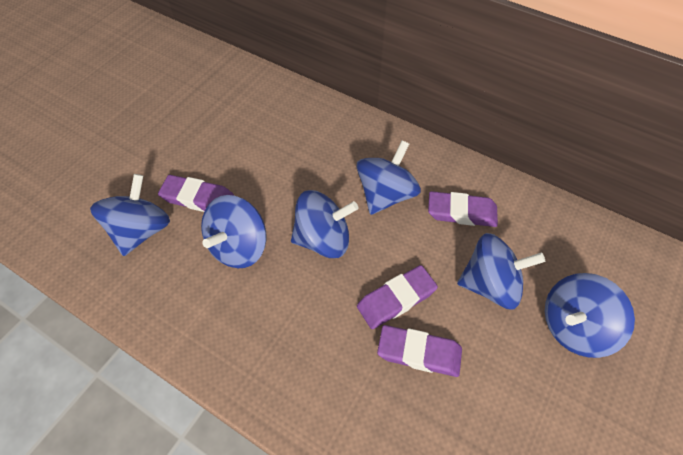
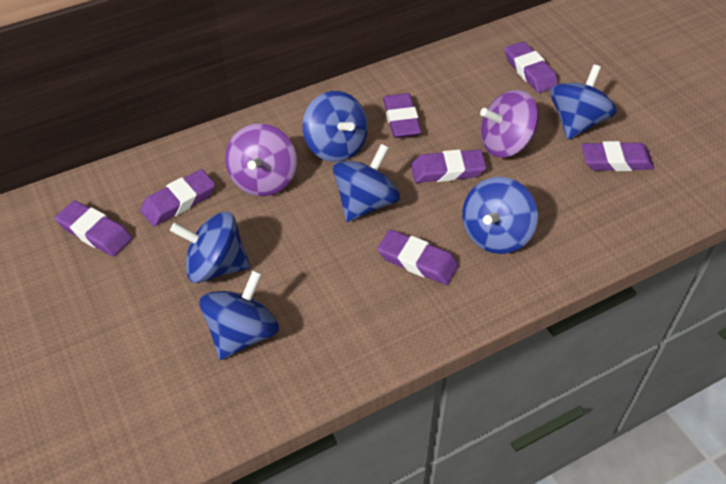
purple eraser: [158,175,234,212] [357,265,438,329] [377,325,462,377] [428,191,498,227] = 4 -> [55,200,132,257] [140,169,215,226] [377,229,459,285] [383,93,422,138] [411,150,486,183] [505,41,558,93] [581,141,654,171] = 7
purple spinning top: none = 0 -> [225,124,297,196] [480,90,539,158] = 2

